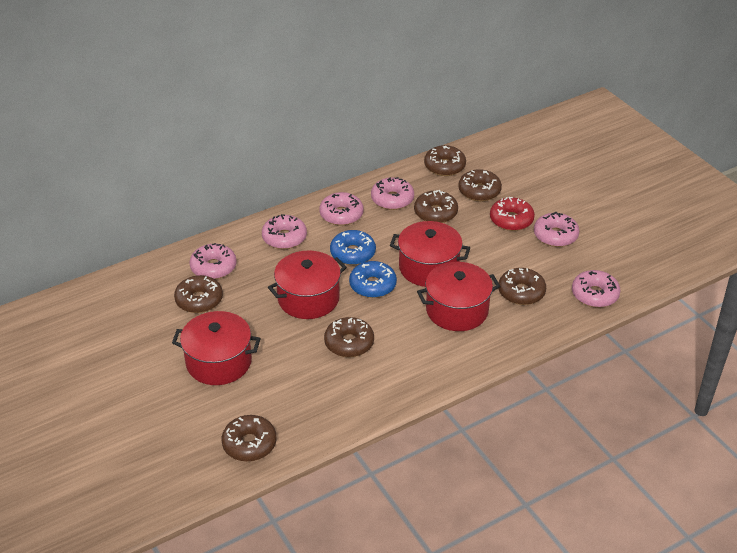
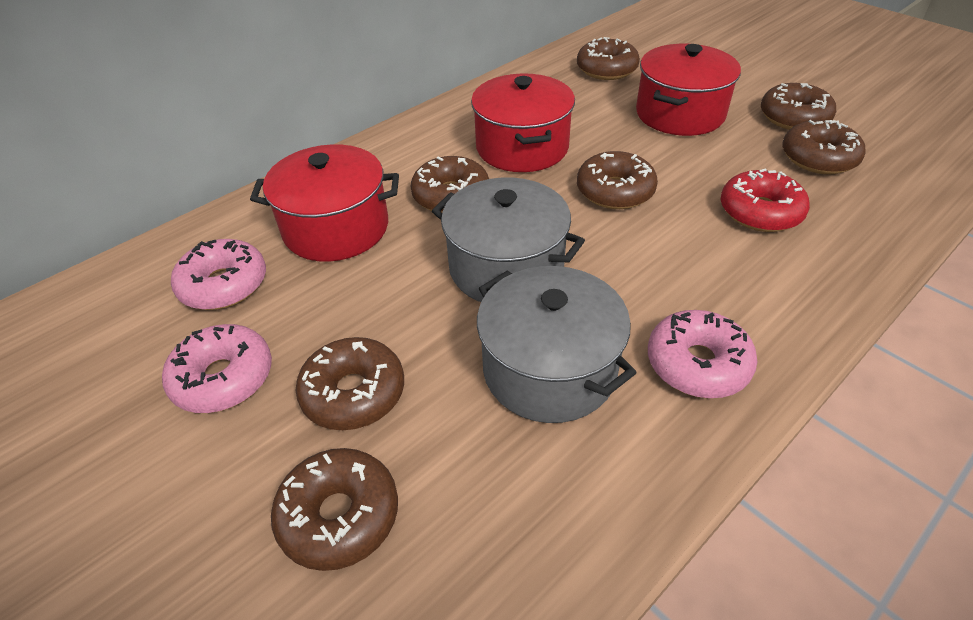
blue donut: [330,230,376,265] [349,261,397,298] = 2 -> none = 0
grey pot: none = 0 -> [432,178,585,302] [477,266,637,423] = 2
pink donut: [189,243,237,279] [262,214,307,249] [319,192,363,225] [371,177,414,210] [534,212,579,247] [572,270,621,308] = 6 -> [162,324,272,413] [171,239,266,310] [648,310,757,398] = 3
red pot: [172,311,261,385] [268,250,347,319] [390,221,470,287] [417,262,500,331] = 4 -> [250,144,399,262] [471,73,575,172] [636,44,741,136] = 3

